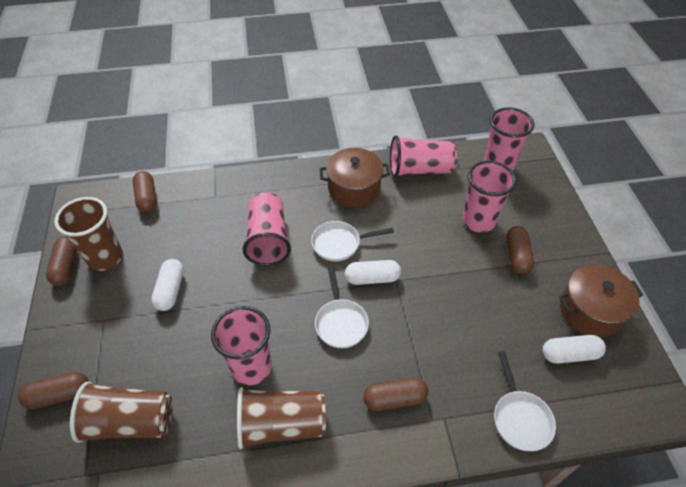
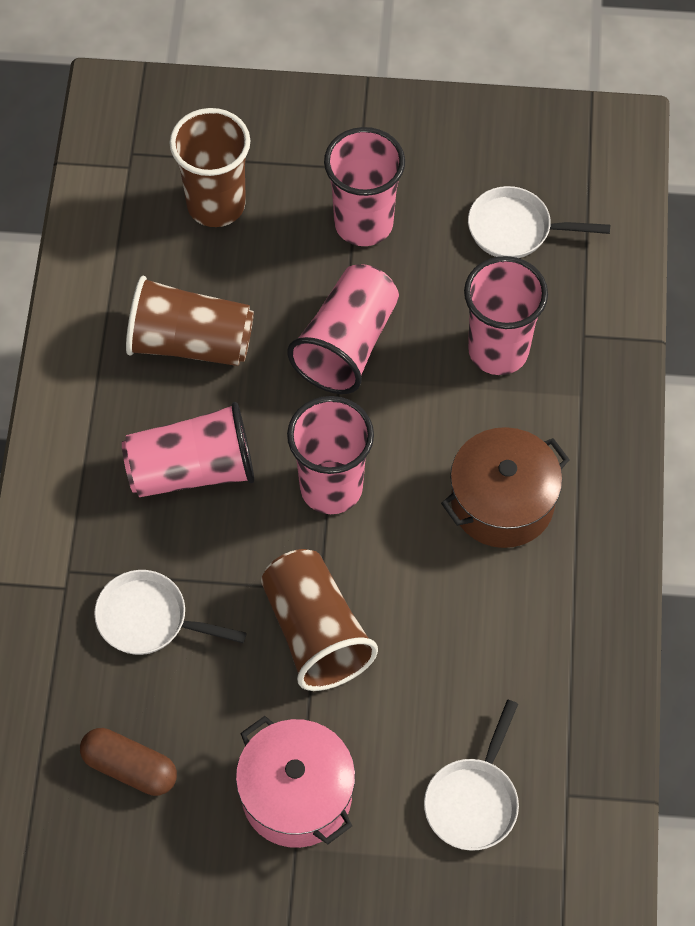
brown capsule: [18,372,89,410] [46,236,77,286] [133,171,157,213] [363,378,428,411] [506,226,534,274] = 5 -> [80,728,177,796] = 1
brown pot: [319,148,390,207] [559,264,643,337] = 2 -> [441,427,570,548] = 1
pink pot: none = 0 -> [236,716,355,848] = 1
white capsule: [151,259,184,311] [345,260,401,285] [543,335,606,364] = 3 -> none = 0

